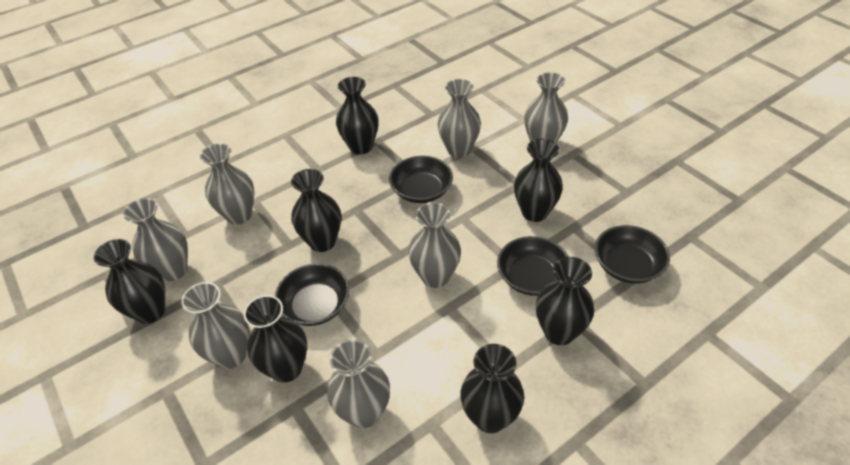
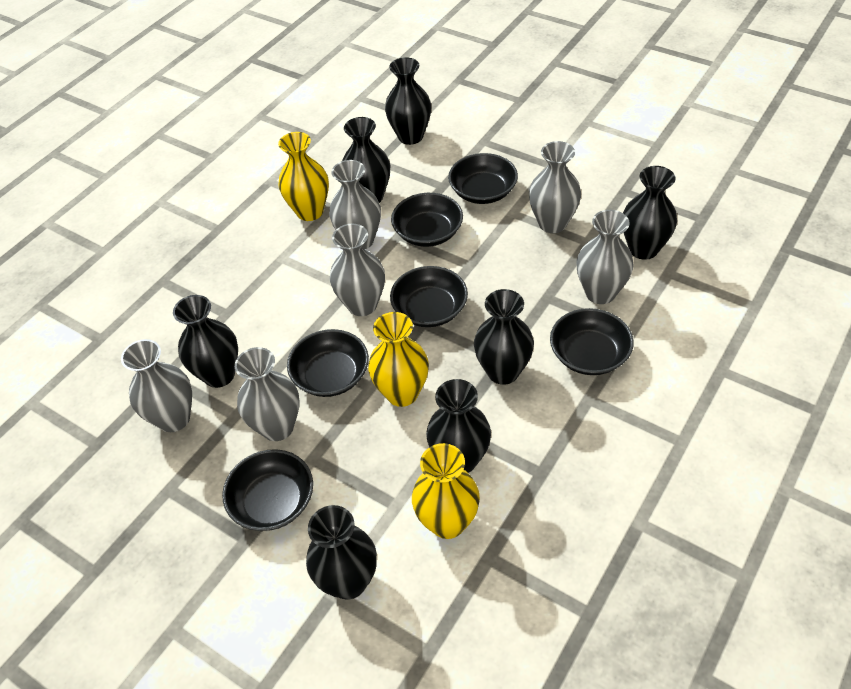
black bowl: [275,264,349,326] [389,156,453,203] [497,236,569,296] [595,225,670,283] = 4 -> [222,449,313,531] [287,329,369,397] [390,266,468,327] [391,193,463,247] [448,153,518,204] [550,308,634,375] = 6
grey vase: [123,198,188,281] [181,282,249,369] [200,144,254,225] [327,339,390,428] [408,202,461,288] [438,79,481,158] [524,72,568,143] = 7 -> [121,339,192,432] [235,347,299,441] [329,160,381,249] [330,224,385,316] [529,141,581,233] [576,210,634,304] = 6
yellow vase: none = 0 -> [278,132,329,221] [368,312,429,407] [412,443,480,539] = 3

